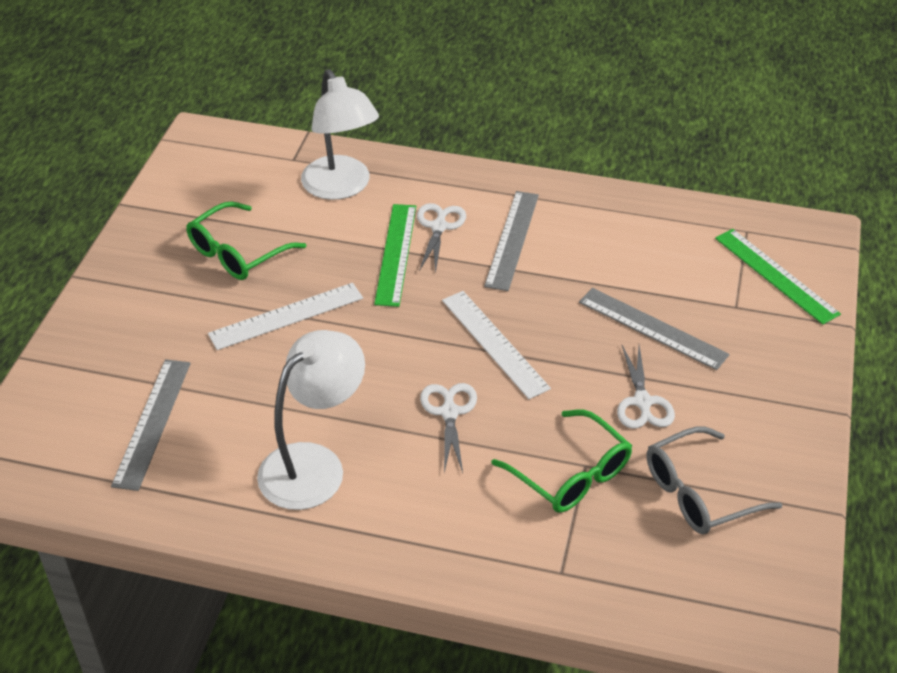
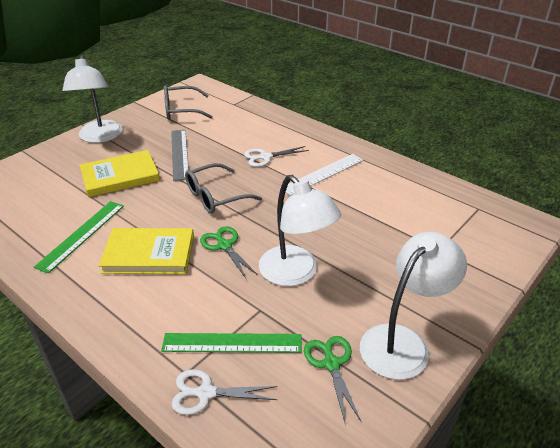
green glasses: [186,201,306,280] [491,409,632,512] = 2 -> none = 0
green scissors: none = 0 -> [200,226,258,278] [304,336,361,422] = 2
grey glasses: [647,426,782,534] = 1 -> [164,85,213,119] [185,163,262,214] = 2
grey ruler: [111,359,191,491] [484,191,539,291] [579,288,730,370] = 3 -> [171,130,189,181] = 1
white lamp: [257,330,365,510] [301,69,379,200] = 2 -> [63,55,122,143] [259,175,341,286] [360,232,467,380] = 3
white ruler: [208,283,363,350] [442,291,551,399] = 2 -> [280,154,363,196] = 1
white scissors: [417,203,466,274] [420,383,477,473] [617,345,675,429] = 3 -> [171,369,278,415] [244,146,309,167] = 2
yellow book: none = 0 -> [80,150,160,197] [98,228,194,274] = 2

